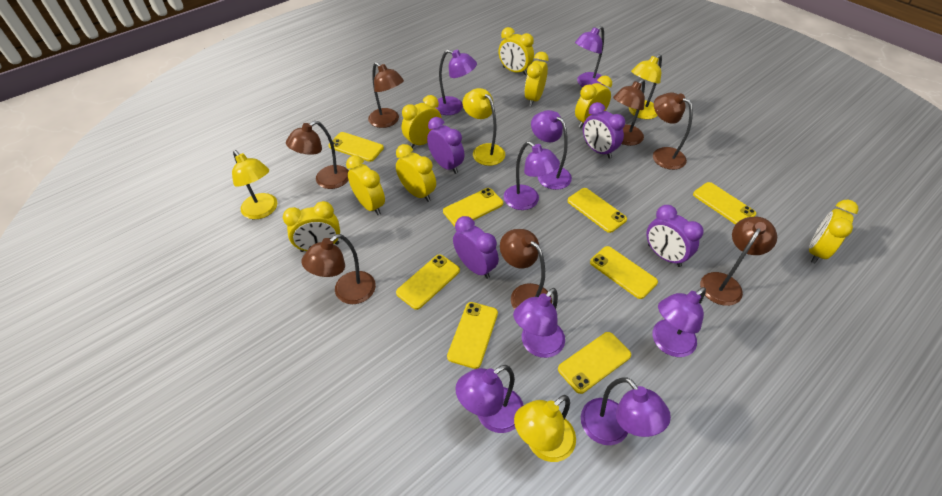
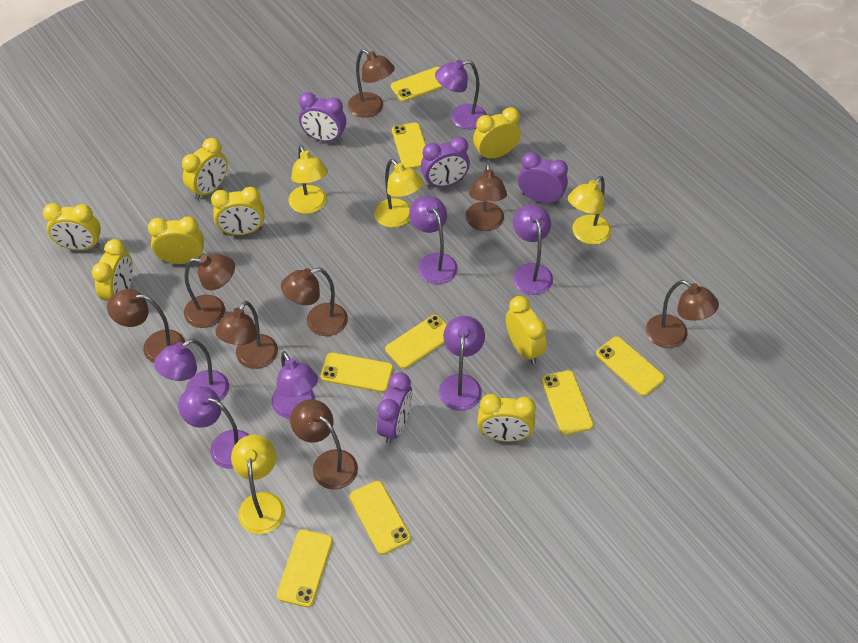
brown lamp: [286,121,349,189] [302,234,376,304] [368,62,404,128] [500,229,552,310] [613,79,645,146] [653,93,693,170] [700,217,777,306] = 7 -> [107,289,185,363] [184,254,235,328] [215,301,278,369] [281,267,348,336] [290,399,358,490] [348,49,395,118] [466,163,507,231] [646,280,719,348] = 8
purple lamp: [436,50,477,115] [455,365,524,433] [504,141,560,210] [513,288,565,358] [531,110,572,190] [575,26,604,87] [581,377,671,445] [652,287,706,357] = 8 -> [154,339,229,402] [178,386,249,469] [271,351,318,419] [409,196,458,284] [435,60,487,129] [439,316,485,411] [513,204,553,295] = 7

